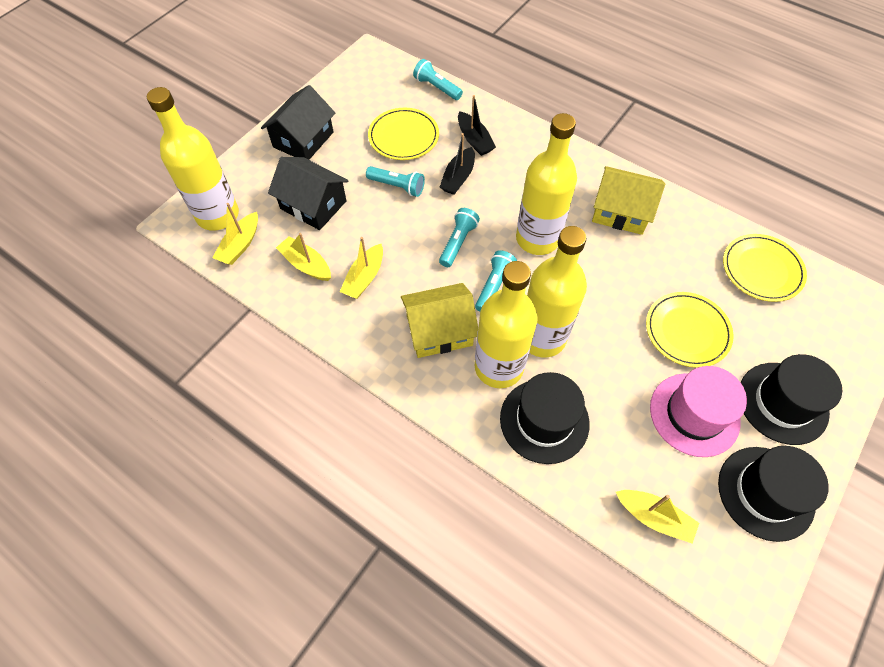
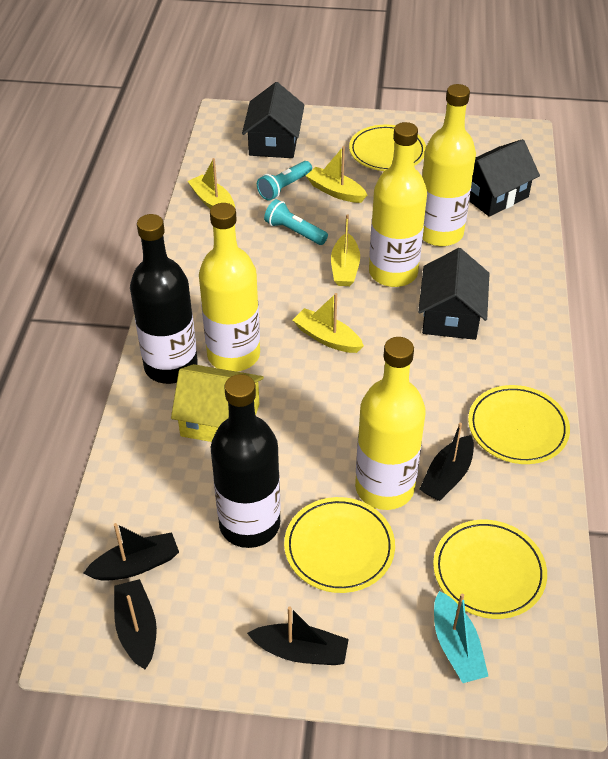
black boat: [440,133,475,195] [458,95,496,156] = 2 -> [83,523,179,581] [114,579,157,670] [247,606,349,665] [420,422,474,501] = 4
black bottle: none = 0 -> [130,214,198,384] [211,374,281,548] = 2
black hat: [500,372,590,464] [718,446,829,542] [741,354,842,445] = 3 -> none = 0
black house: [261,85,335,160] [268,157,349,230] = 2 -> [242,82,304,158] [418,248,490,340] [469,139,540,217] = 3
pink hat: [650,366,747,457] = 1 -> none = 0
turquoise boat: none = 0 -> [434,591,488,683] = 1
turquoise flashlight: [366,166,425,197] [413,59,463,100] [439,208,480,267] [475,250,517,312] = 4 -> [257,161,312,201] [264,199,328,245] = 2
yellow house: [401,283,478,358] [592,166,665,235] = 2 -> [171,364,264,442] = 1
yellow plate: [368,108,439,160] [646,292,734,368] [723,234,807,302] = 3 -> [284,497,395,593] [349,125,426,171] [433,520,547,619] [468,385,570,464] = 4

